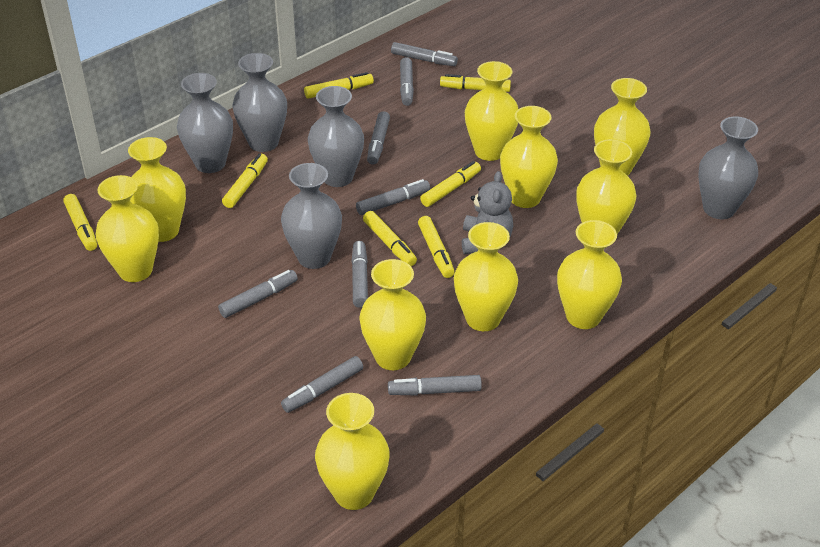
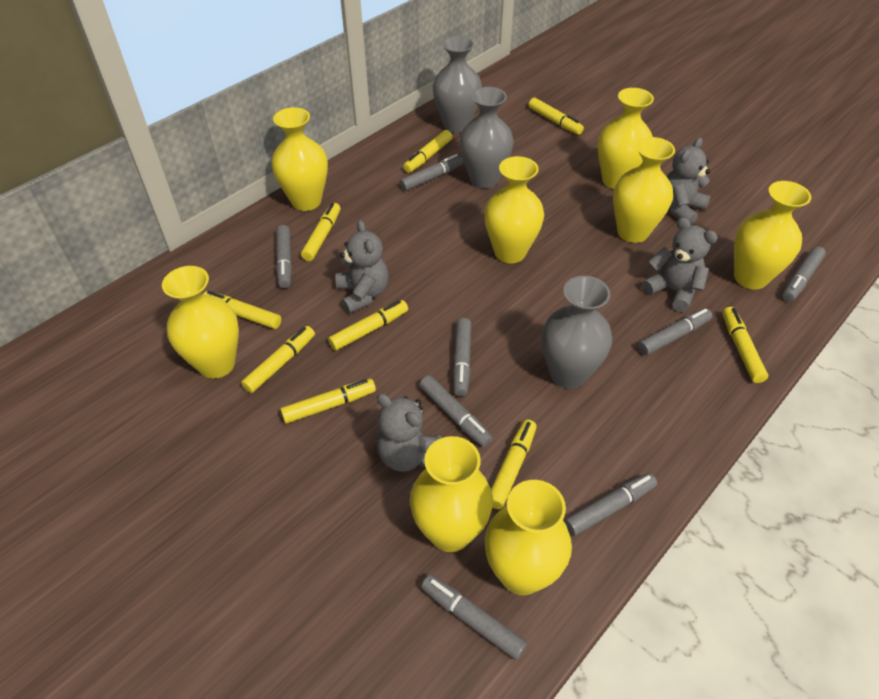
grey teddy bear: [462,171,513,254] = 1 -> [335,220,389,314] [376,393,442,472] [642,217,718,312] [667,138,711,225] = 4
grey vase: [177,73,233,173] [232,53,287,152] [281,163,342,269] [308,86,364,187] [698,117,758,219] = 5 -> [433,36,482,133] [460,87,514,189] [542,276,612,389] = 3
yellow marker: [63,194,97,251] [222,153,268,208] [304,72,374,99] [363,211,417,266] [418,216,454,278] [420,161,481,207] [440,74,511,92] = 7 -> [203,291,281,329] [241,326,315,393] [280,379,376,424] [301,203,341,261] [328,300,408,351] [403,130,452,173] [491,419,537,509] [529,98,584,135] [722,307,768,383] = 9
yellow vase: [96,175,159,282] [128,137,186,242] [315,393,390,510] [359,259,426,370] [454,222,518,331] [465,61,518,161] [500,106,558,208] [557,220,622,329] [576,139,636,234] [594,78,651,176] = 10 -> [162,266,239,379] [271,107,328,211] [410,436,493,552] [484,156,544,263] [485,480,572,595] [598,88,654,189] [613,137,675,243] [734,181,811,289] = 8

